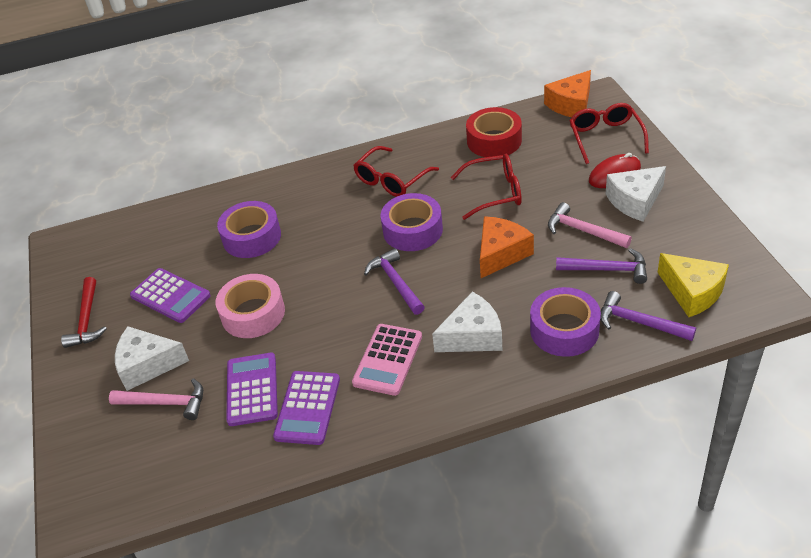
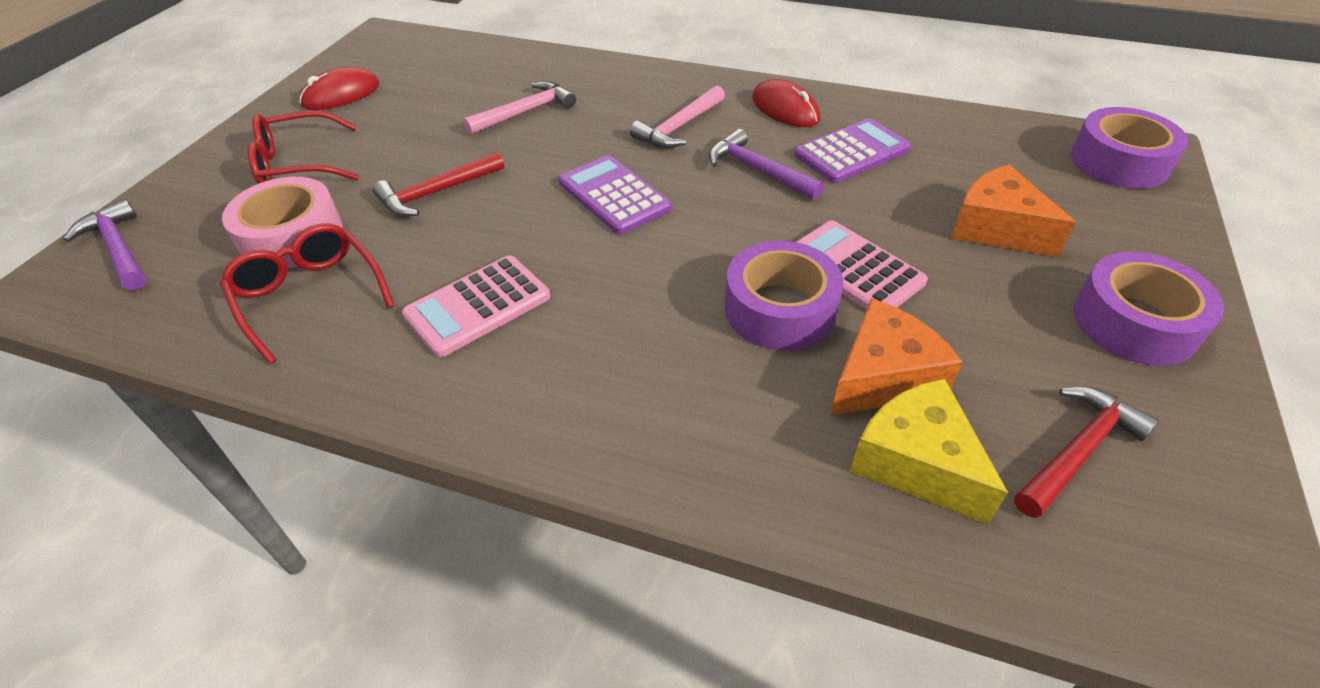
pink calculator: [352,324,422,396] = 1 -> [402,255,550,357] [796,221,928,310] = 2
purple calculator: [130,268,211,323] [226,353,278,426] [273,371,340,445] = 3 -> [559,155,672,234] [794,118,911,183] = 2
purple hammer: [364,248,425,315] [556,248,647,284] [600,291,696,341] = 3 -> [64,199,146,290] [709,129,824,200] = 2
red glasses: [353,146,439,197] [451,153,522,220] [569,103,649,164] = 3 -> [220,223,394,364] [248,111,359,184] = 2
red hammer: [61,277,107,348] = 1 -> [373,151,504,217] [1014,386,1160,518] = 2
red mouse: [589,153,641,188] = 1 -> [299,67,379,110] [752,79,820,127] = 2
red tape: [466,107,522,157] = 1 -> none = 0
white cheese: [115,326,189,391] [432,291,503,352] [606,166,666,222] = 3 -> none = 0

